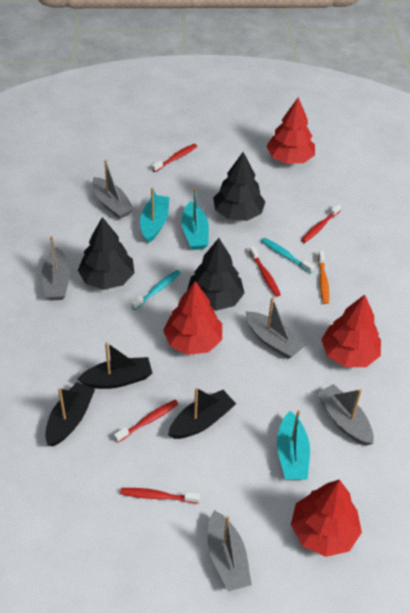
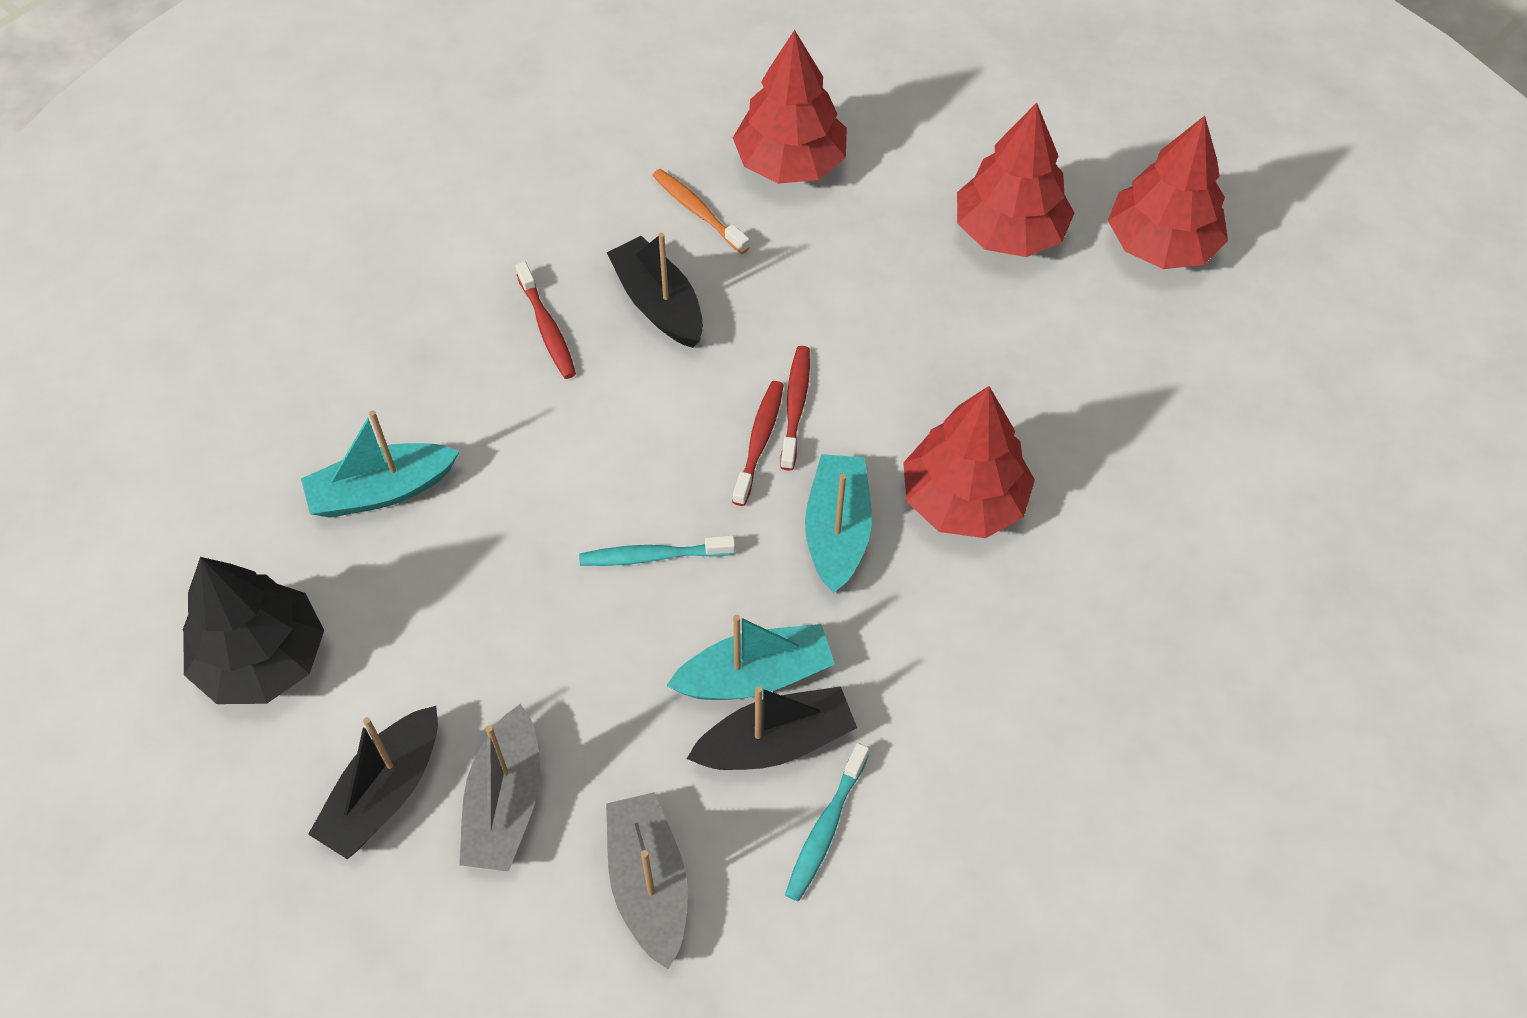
black tree: [78,217,135,290] [187,238,244,311] [213,152,266,221] = 3 -> [183,557,324,704] = 1
grey boat: [42,236,70,300] [92,160,134,219] [208,510,252,592] [246,297,305,359] [317,384,374,446] = 5 -> [459,704,540,872] [606,792,688,970] = 2
red toothbrush: [114,400,178,443] [120,488,200,503] [152,144,197,172] [249,246,281,297] [301,204,341,243] = 5 -> [516,262,576,379] [732,381,784,506] [780,346,810,471] = 3

